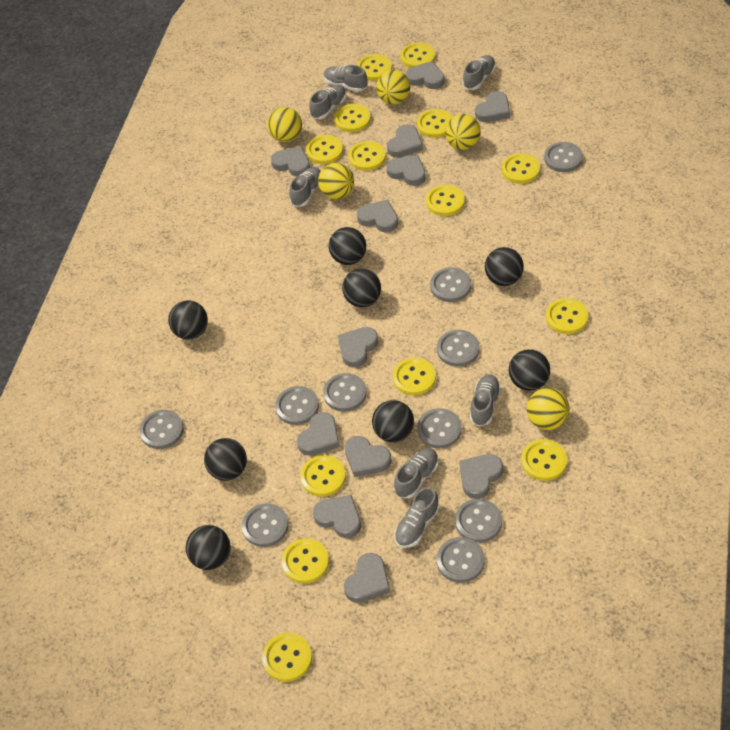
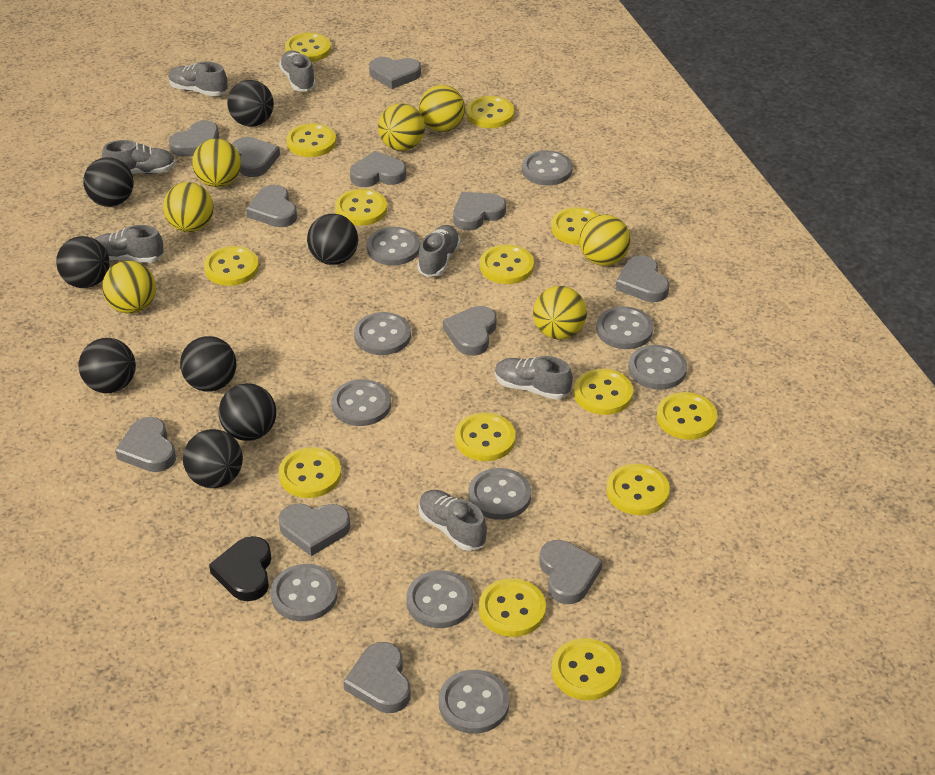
black heart: none = 0 -> [209,536,271,601] = 1
yellow ball: [267,107,302,142] [318,163,354,199] [376,70,410,105] [445,114,481,150] [527,388,570,430] = 5 -> [102,261,156,314] [163,182,214,232] [192,139,241,187] [378,104,425,151] [419,85,465,132] [533,286,587,340] [579,215,631,266] = 7

